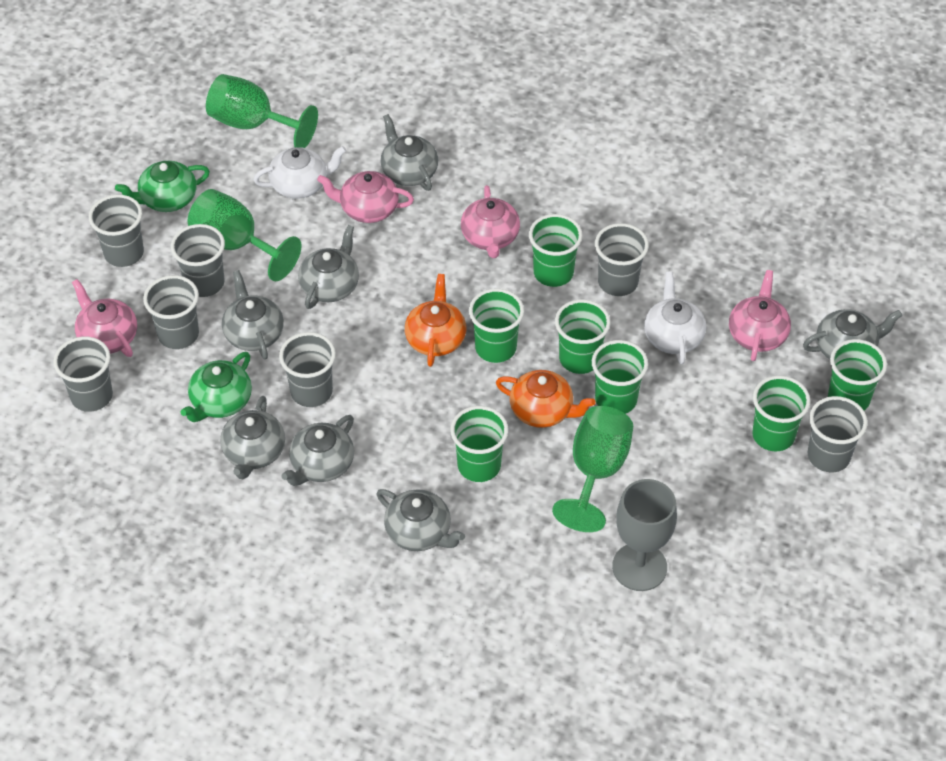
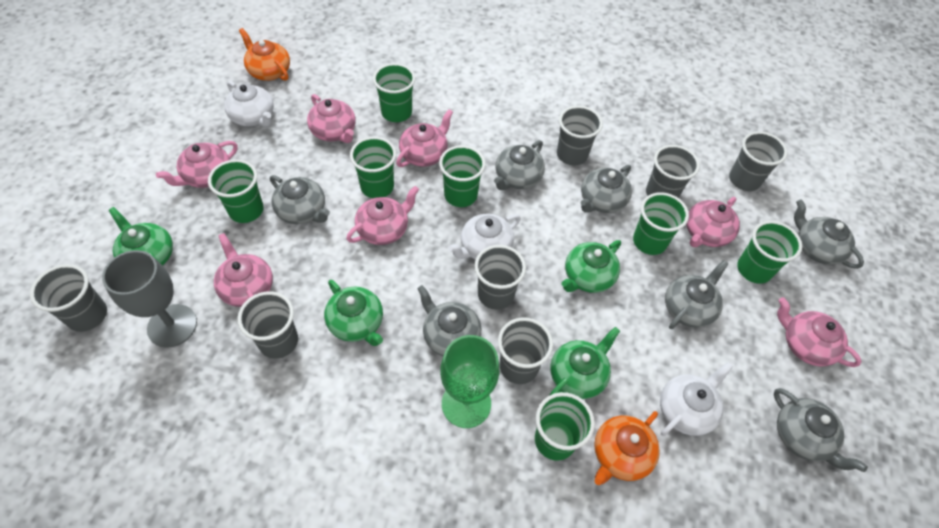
green goblet: [188,189,302,281] [206,74,318,148] [552,406,633,532] = 3 -> [440,335,499,428] = 1
green teapot: [115,161,210,212] [181,352,252,422] = 2 -> [109,207,173,265] [324,280,383,346] [549,327,620,399] [561,240,621,293] = 4
pink teapot: [72,279,137,357] [317,171,414,223] [461,185,520,258] [729,270,791,361] = 4 -> [156,141,238,188] [214,233,273,307] [307,94,356,143] [346,186,419,245] [396,109,453,167] [686,197,740,247] [777,297,862,367] = 7
white teapot: [253,146,346,199] [644,271,706,364] = 2 -> [224,81,274,127] [448,214,521,260] [660,362,733,436] = 3

